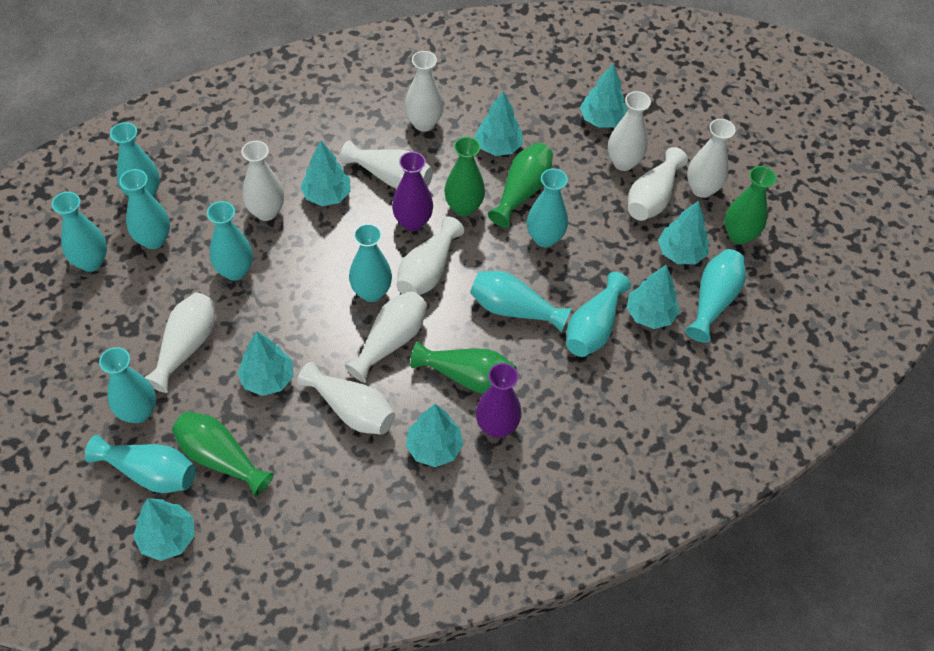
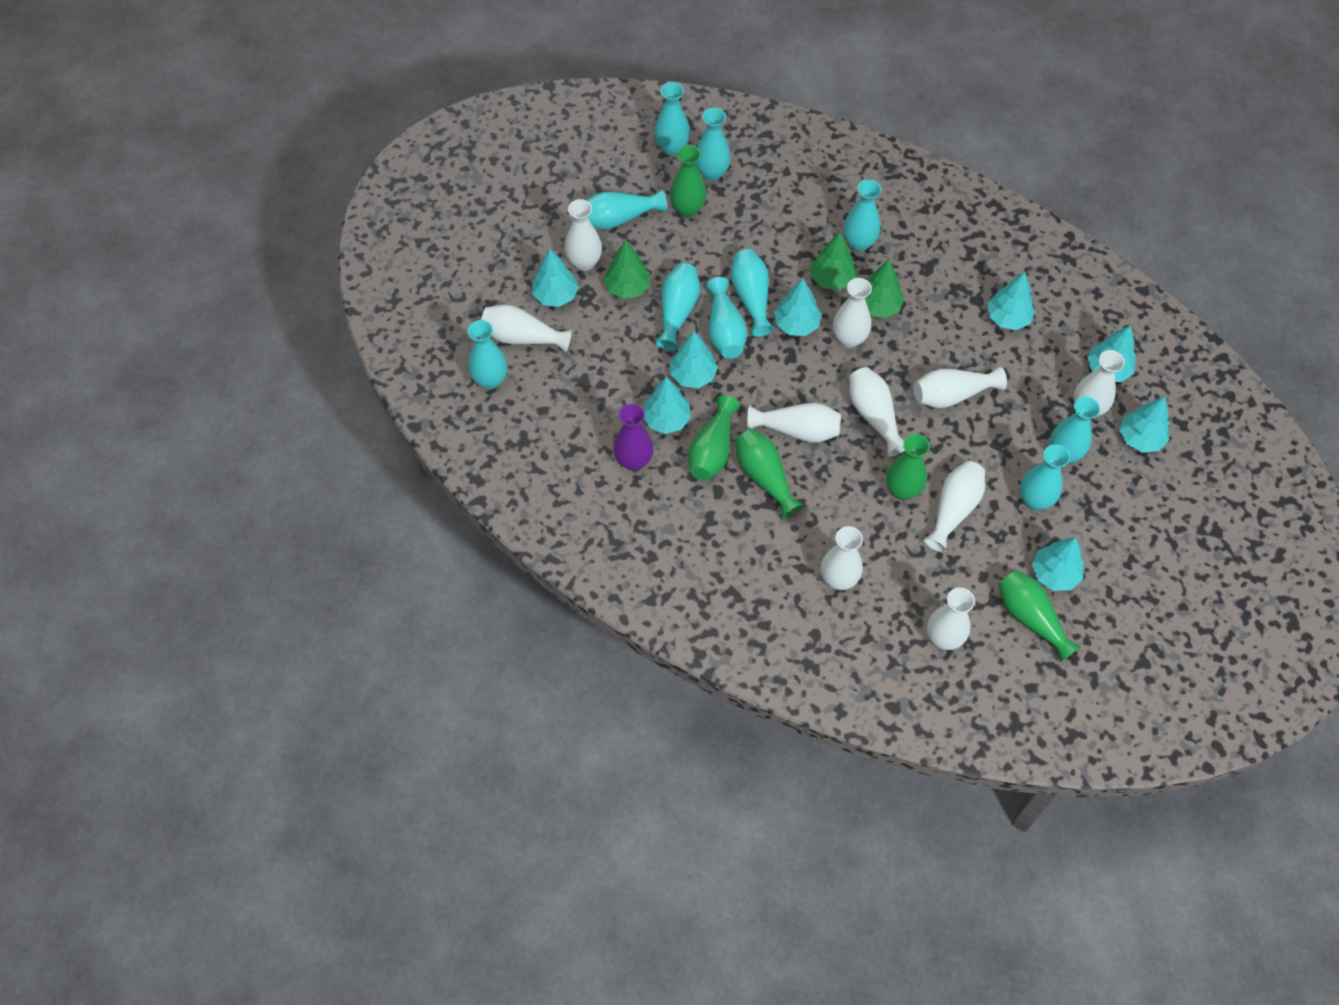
green tree: none = 0 -> [604,240,650,299] [811,232,857,291] [865,260,905,318] = 3
purple vase: [392,152,433,231] [476,363,522,438] = 2 -> [613,404,654,471] = 1
turquoise vase: [52,192,107,272] [85,435,196,493] [99,347,156,423] [110,122,160,197] [120,169,170,249] [207,201,253,281] [349,224,392,302] [470,271,571,332] [527,168,568,247] [566,272,631,357] [685,249,746,343] = 11 -> [468,320,507,389] [586,189,667,229] [654,82,690,156] [655,263,700,351] [695,108,731,181] [706,277,747,359] [731,249,774,337] [843,179,881,251] [1020,444,1070,510] [1049,397,1100,463] = 10

